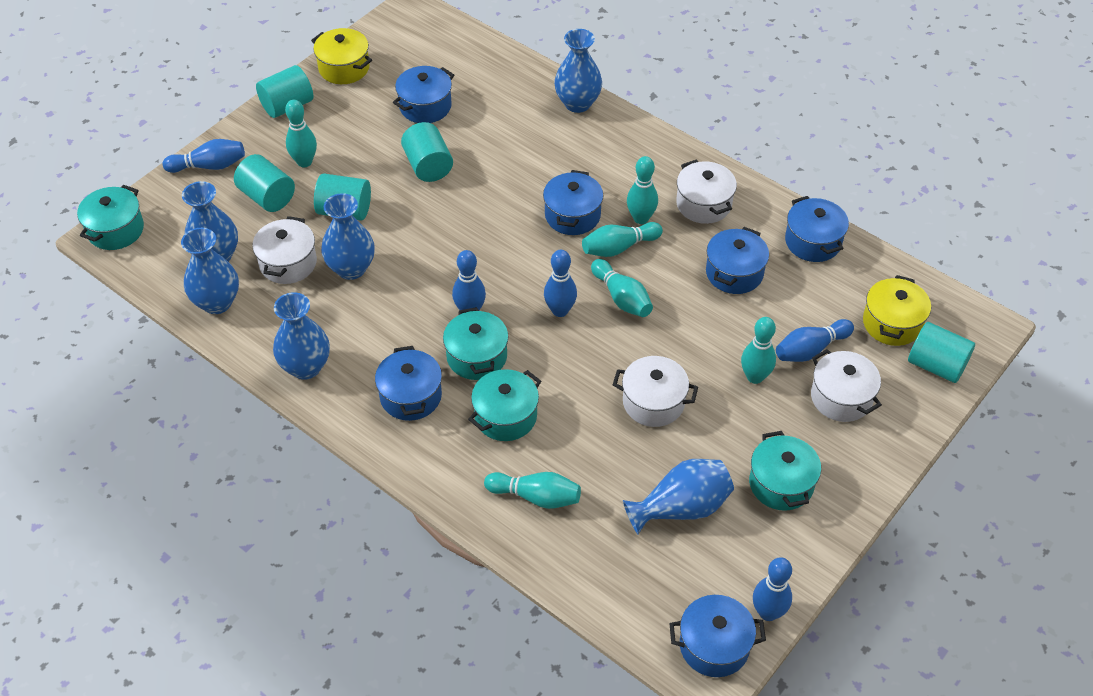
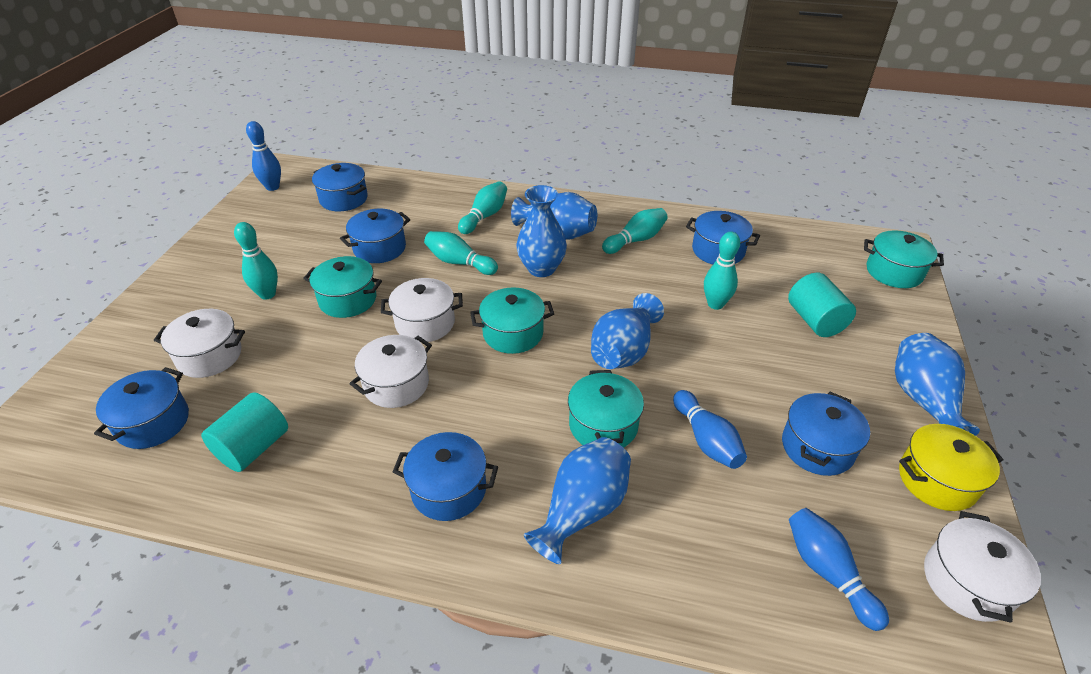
blue bowling pin: [163,139,245,173] [452,250,486,310] [544,250,577,317] [753,557,792,621] [776,319,854,362] = 5 -> [246,121,281,191] [673,390,747,469] [789,508,889,631] = 3
blue vase: [181,228,239,314] [182,181,238,262] [273,292,330,380] [321,193,375,280] [554,29,602,113] [623,459,734,534] = 6 -> [511,192,597,240] [516,185,567,277] [524,437,631,564] [591,293,664,369] [895,333,980,436] = 5
turquoise bowling pin: [285,100,317,167] [484,472,581,509] [582,222,663,257] [591,259,653,317] [627,156,658,224] [741,317,776,384] = 6 -> [234,222,278,300] [424,231,498,275] [458,181,507,234] [602,208,668,254] [704,232,740,310] = 5
turquoise cylinder: [234,154,295,212] [256,65,314,118] [314,173,371,221] [401,122,453,182] [908,322,975,383] = 5 -> [201,392,288,472] [788,273,856,337] = 2
yellow pot: [311,28,372,84] [863,275,931,346] = 2 -> [899,424,1004,511] = 1

